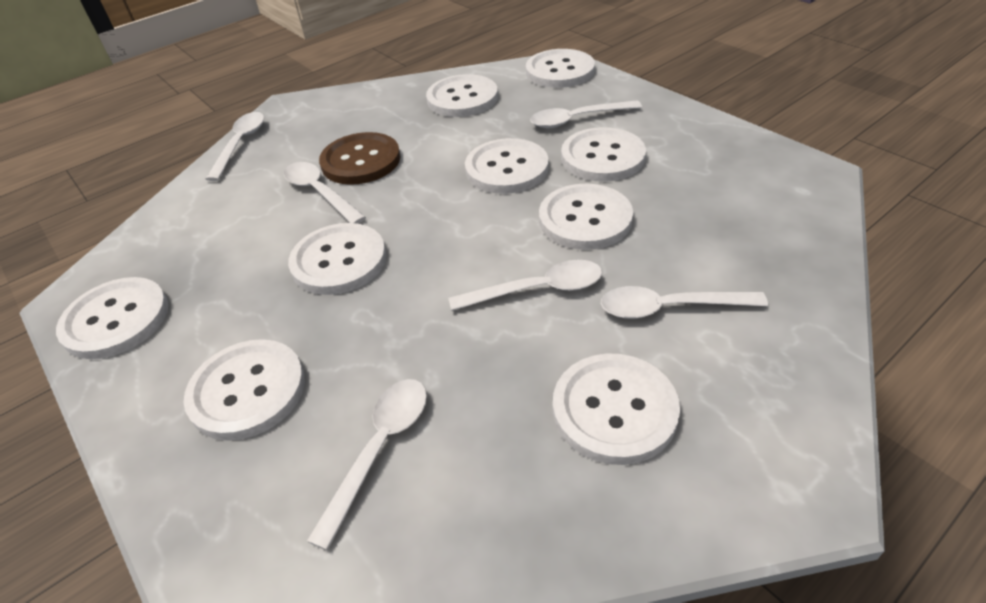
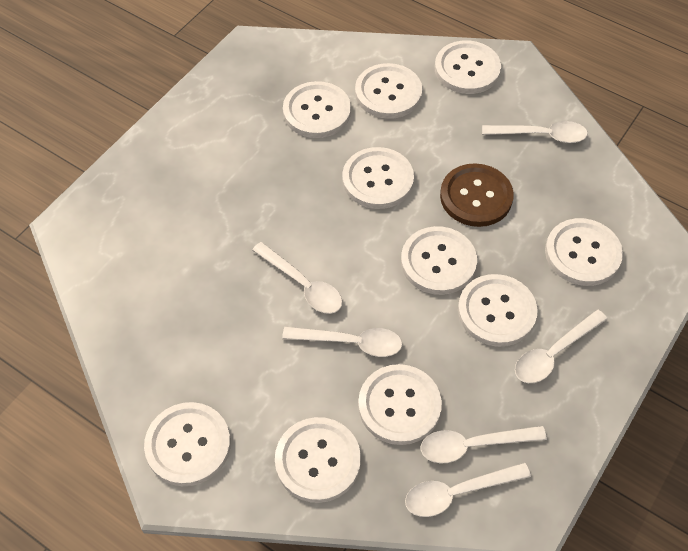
white button: [56,277,168,359] [183,339,305,441] [288,223,387,295] [426,74,498,117] [465,138,549,194] [526,49,595,88] [539,184,633,250] [553,354,680,465] [561,127,646,182] = 9 -> [144,402,231,486] [275,417,361,503] [283,81,351,138] [342,147,414,209] [355,63,422,119] [358,364,442,445] [401,226,477,295] [435,40,501,94] [458,274,538,347] [545,218,623,286] = 10

